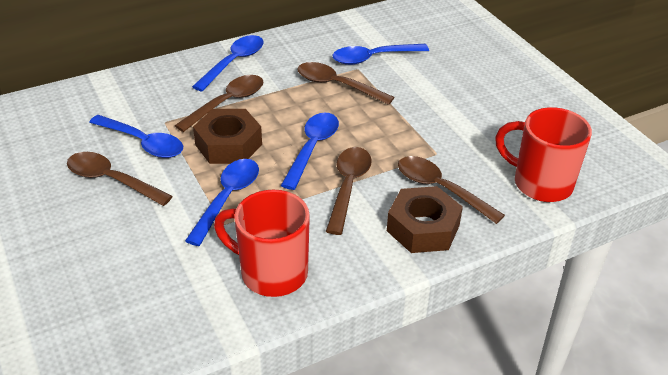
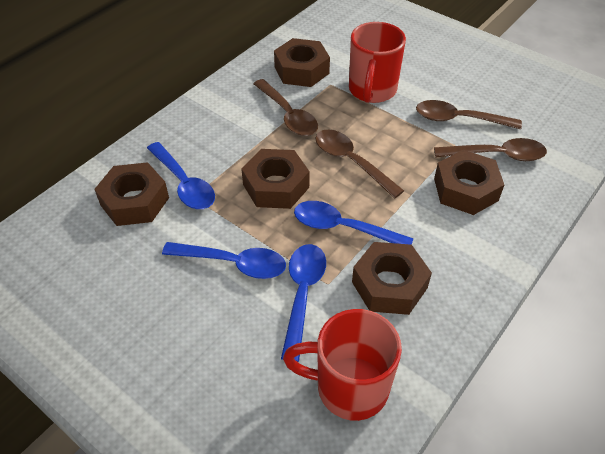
blue spoon: [89,115,183,158] [185,159,259,246] [192,35,264,92] [281,113,339,190] [332,44,429,65] = 5 -> [147,142,215,209] [162,242,286,279] [281,244,326,362] [294,201,413,245] = 4
brown nut: [193,109,262,164] [387,186,463,253] = 2 -> [94,162,169,226] [241,149,310,209] [274,38,330,87] [352,242,432,315] [434,150,504,215] = 5
brown spoon: [67,152,173,206] [175,75,263,132] [297,62,394,105] [326,147,372,235] [398,156,505,224] = 5 -> [254,79,318,136] [315,130,404,198] [416,100,522,129] [434,138,547,161] = 4

